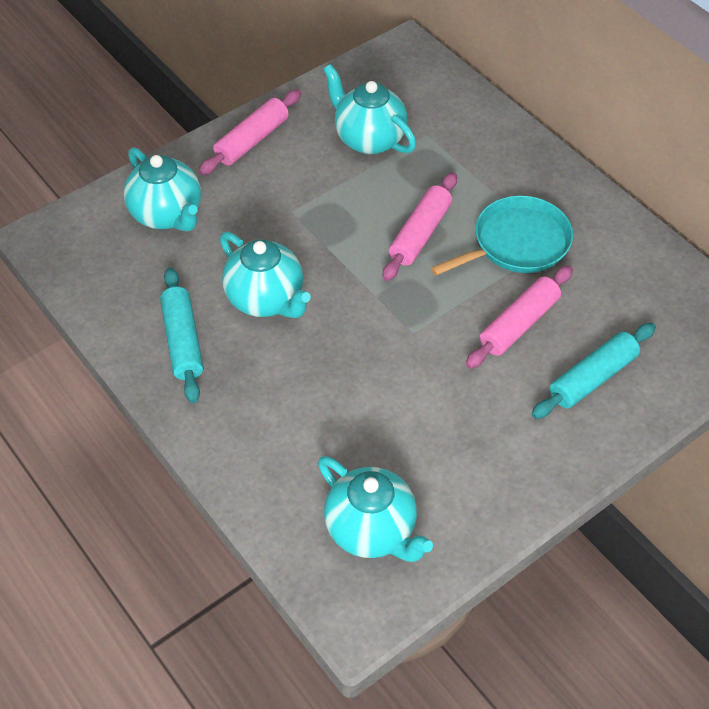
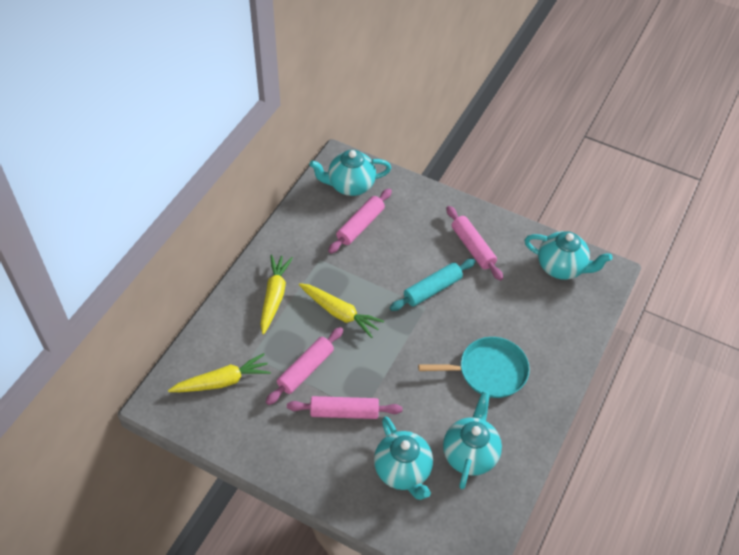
pink rolling pin: [199,90,301,175] [383,172,457,281] [466,266,573,369] = 3 -> [266,327,343,405] [287,396,402,419] [328,188,392,254] [446,206,503,281] = 4
turquoise rolling pin: [160,267,203,403] [532,323,656,419] = 2 -> [390,259,476,311] = 1
yellow carrot: none = 0 -> [168,353,271,392] [260,255,293,335] [299,283,384,338] = 3

